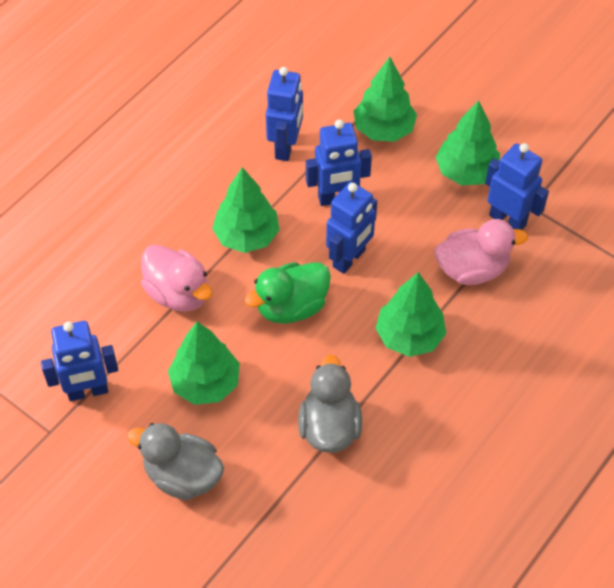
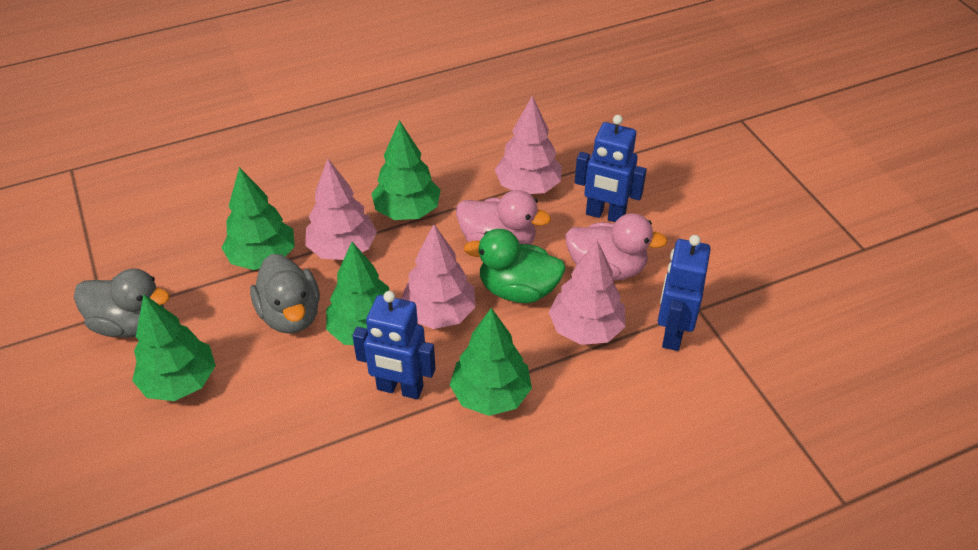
blue robot: [41,321,118,401] [266,67,303,161] [306,119,372,206] [326,182,377,274] [485,143,549,230] = 5 -> [352,291,436,399] [575,115,647,222] [658,235,711,351] = 3
pink tree: none = 0 -> [305,159,377,260] [401,224,476,329] [495,96,562,194] [549,240,625,345] = 4

